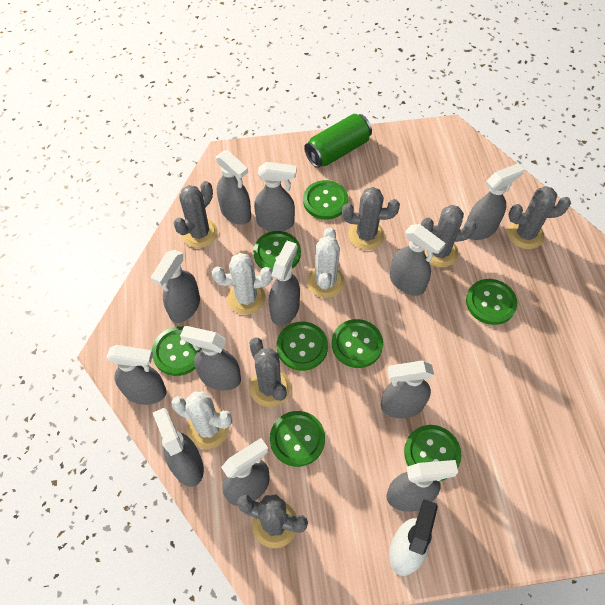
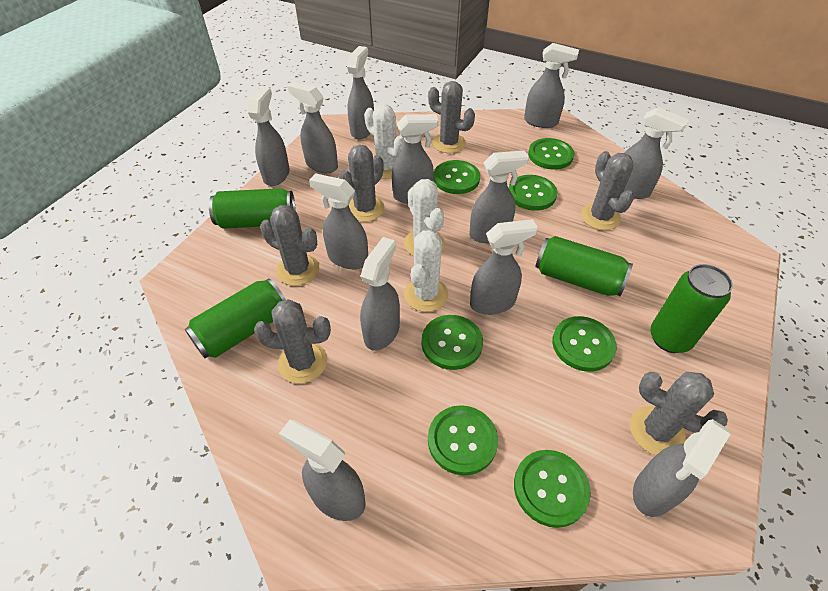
green button: [152,326,202,376] [253,231,301,271] [270,411,325,467] [277,322,328,371] [303,180,348,220] [332,319,383,368] [404,425,462,481] [466,279,517,325] = 8 -> [422,315,483,370] [428,405,498,475] [434,160,480,194] [509,175,557,211] [514,450,591,528] [528,138,574,169] [552,316,617,372] = 7
green can: [304,114,372,168] = 1 -> [185,278,286,358] [209,188,296,229] [535,236,633,296] [650,264,733,353] = 4
white spray bottle: [389,499,438,576] = 1 -> none = 0

